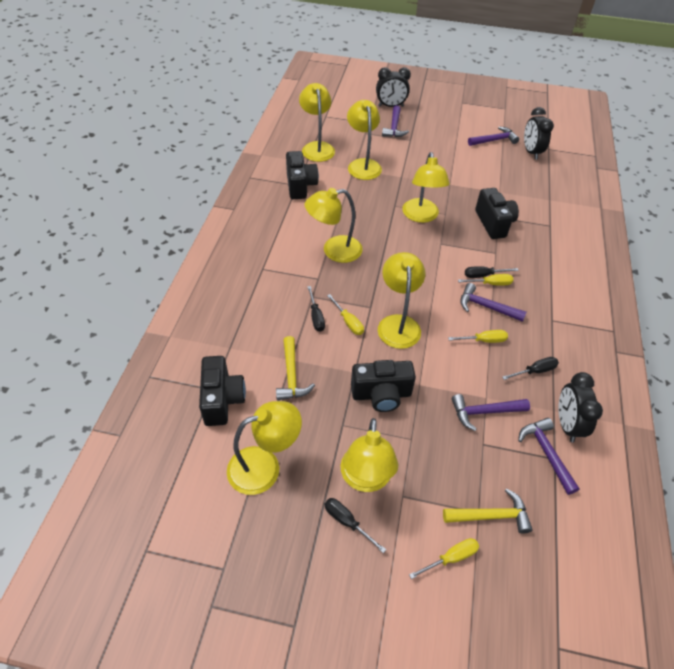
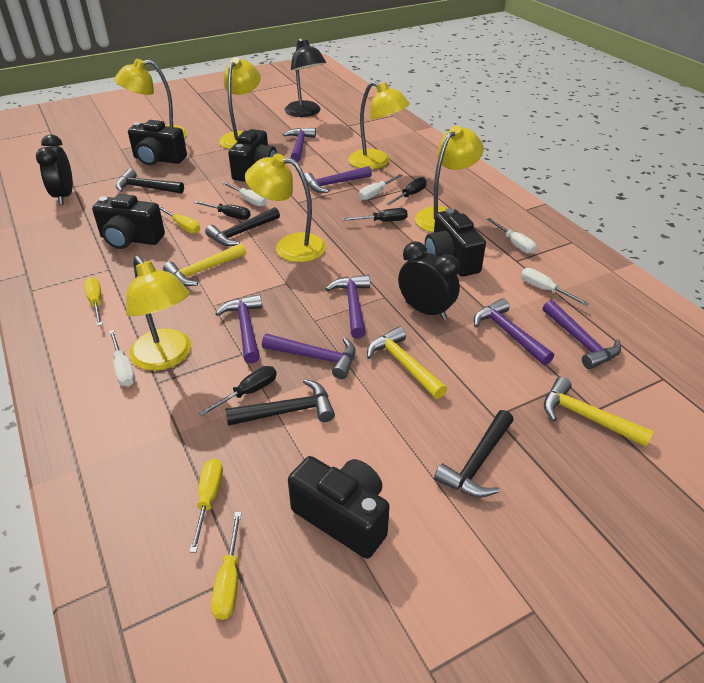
black camera: [199,356,246,426] [286,151,319,199] [351,360,416,412] [475,188,519,239] = 4 -> [92,194,165,249] [128,120,187,165] [228,129,277,182] [288,456,390,559] [425,208,486,277] = 5
black clock: [376,67,411,107] [524,107,554,160] [558,372,603,442] = 3 -> [36,134,73,205] [398,241,460,320] = 2
black hammer: none = 0 -> [116,169,184,194] [205,207,280,246] [225,379,335,426] [434,410,514,498] = 4
black lamp: none = 0 -> [285,38,326,117] = 1
purple hammer: [382,105,409,137] [452,394,530,431] [460,283,526,322] [468,126,519,146] [518,418,580,495] = 5 -> [215,294,262,364] [262,334,356,379] [283,128,316,162] [304,166,372,193] [326,275,370,339] [474,298,554,365] [543,300,621,369] = 7
white screwdriver: none = 0 -> [109,330,135,387] [222,182,267,207] [359,174,403,200] [487,218,537,254] [521,268,589,306] = 5
yellow hammer: [276,336,315,400] [443,488,533,534] = 2 -> [163,243,246,286] [367,326,447,399] [544,377,654,447] = 3
yellow lamp: [227,401,302,495] [299,83,335,162] [305,188,363,263] [340,418,398,492] [347,100,382,180] [378,252,425,349] [402,152,450,223] = 7 -> [114,59,187,138] [126,256,192,371] [219,57,261,149] [245,154,326,262] [348,81,410,169] [415,125,483,233] = 6

